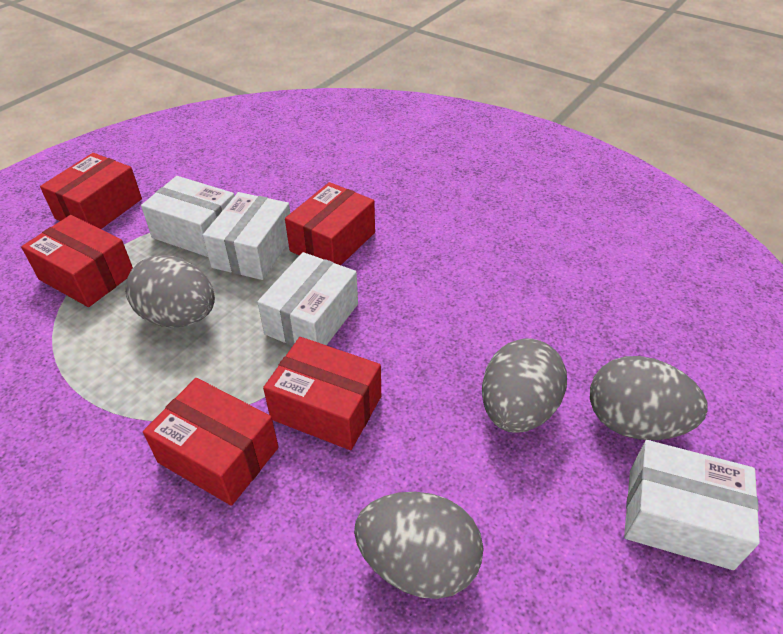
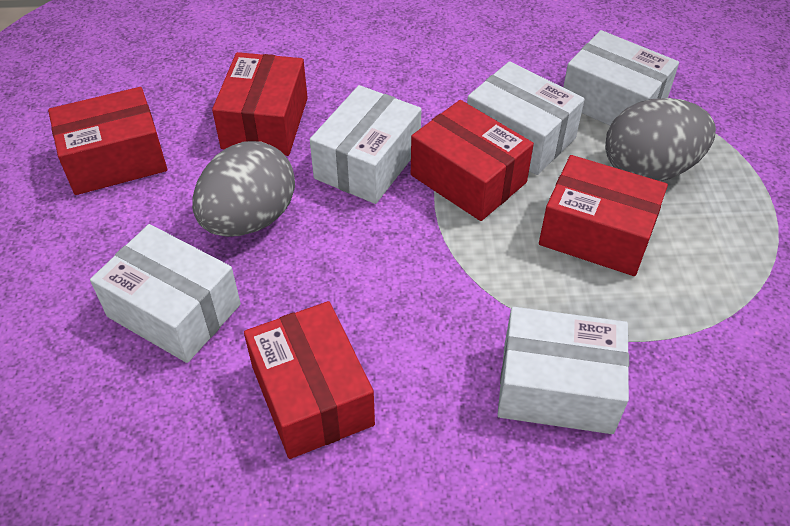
grey egg: [125,255,215,327] [354,492,483,599] [482,339,567,433] [590,356,708,440] = 4 -> [192,141,295,237] [605,98,716,181] = 2
white box: [141,176,234,257] [203,192,290,280] [257,252,358,346] [624,440,760,570] = 4 -> [90,224,241,363] [310,85,422,204] [467,61,585,175] [497,307,629,434] [563,30,679,126] = 5

